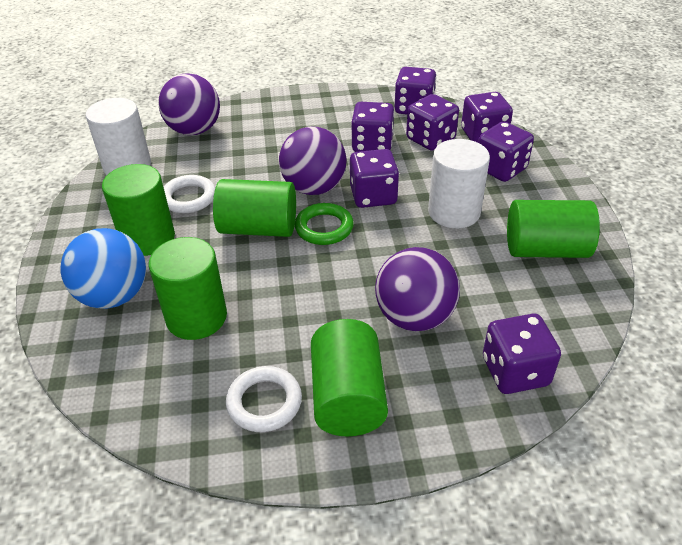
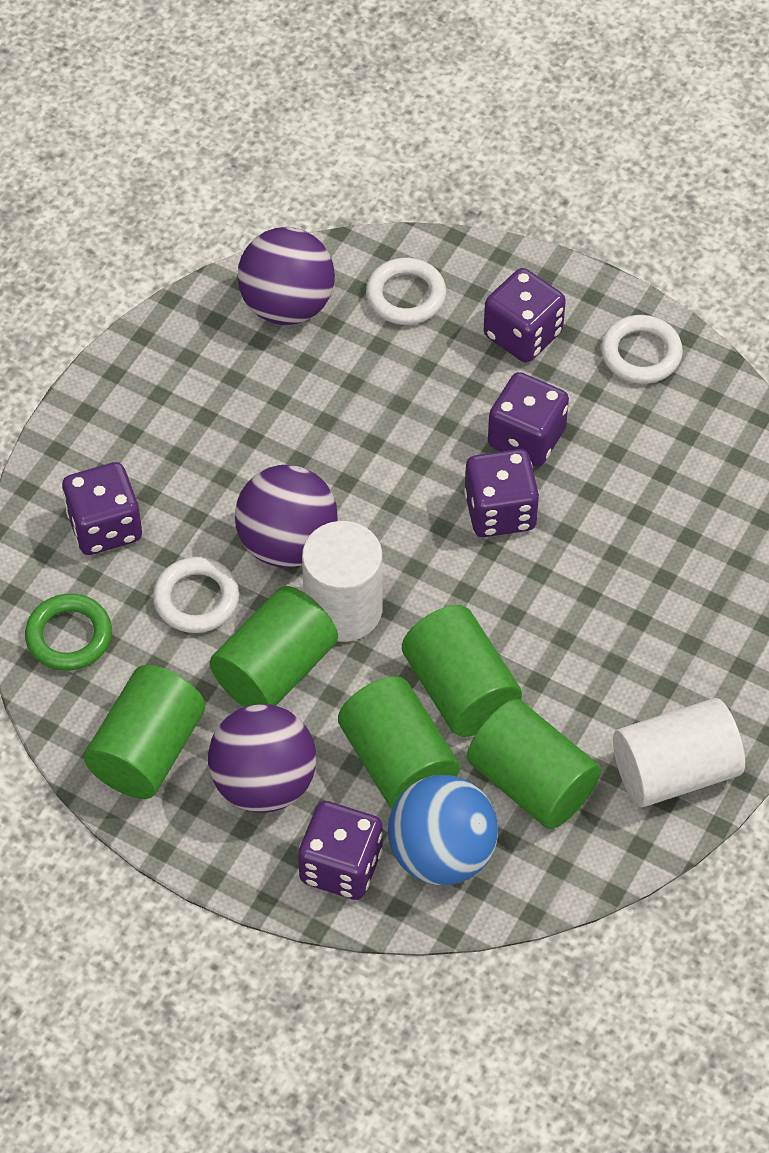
purple dice: [350,149,399,208] [351,102,395,152] [395,67,436,114] [406,94,459,151] [461,92,513,143] [478,121,534,182] [483,314,561,394] = 7 -> [62,462,142,555] [298,801,383,900] [464,449,539,537] [484,268,566,363] [488,372,569,467] = 5
white ring: [164,175,215,213] [226,366,302,432] = 2 -> [153,557,239,633] [366,258,446,325] [601,315,683,384] = 3

